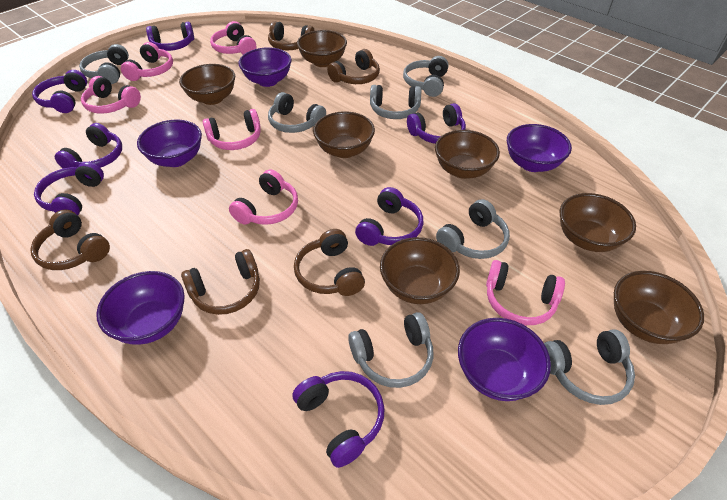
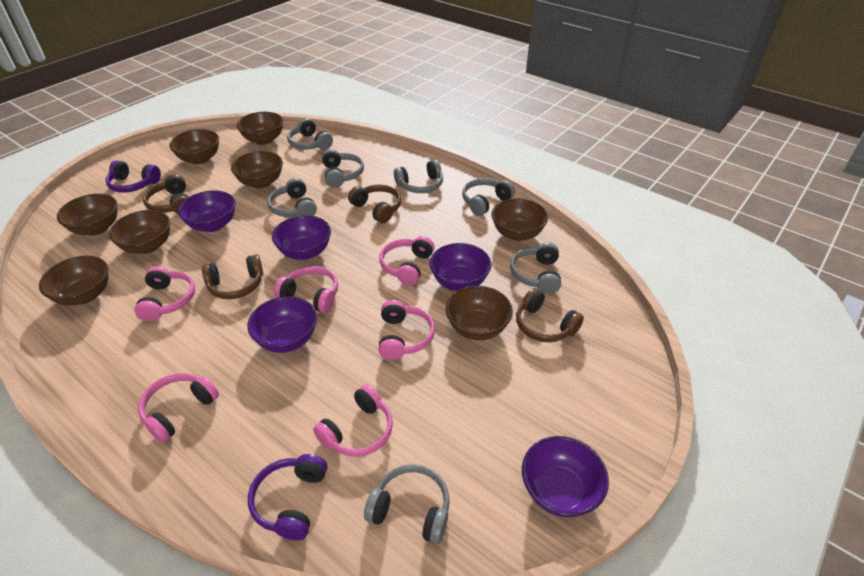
brown bowl: [179,64,235,105] [297,30,347,67] [313,111,375,158] [380,237,460,304] [435,130,500,179] [560,193,636,252] [614,271,704,344] = 7 -> [39,256,108,306] [57,194,118,236] [109,210,170,254] [169,129,219,165] [231,151,283,189] [237,112,284,145] [446,286,513,340] [492,198,548,241] = 8
brown headphones: [30,210,110,270] [181,249,260,315] [268,21,315,50] [294,229,365,296] [327,49,380,84] = 5 -> [143,174,189,214] [202,254,263,299] [348,185,401,223] [516,288,584,342] = 4
purple headphones: [32,70,87,113] [34,162,104,215] [55,123,122,168] [146,22,194,51] [292,371,384,468] [355,187,423,246] [407,103,466,144] = 7 -> [105,160,161,193] [248,454,327,540] = 2

